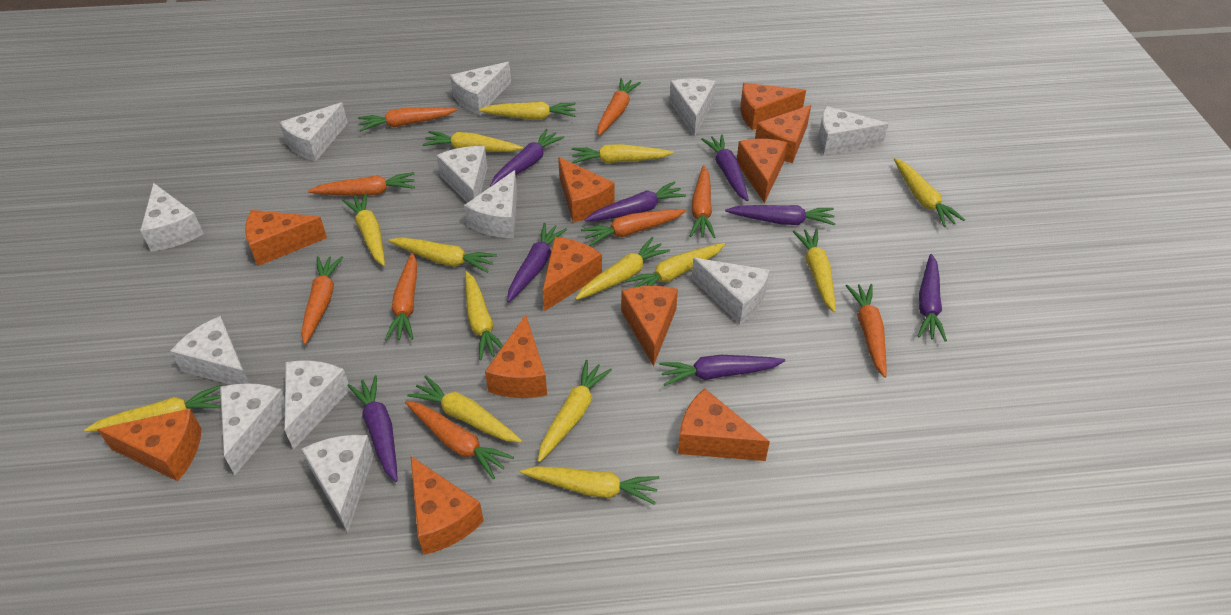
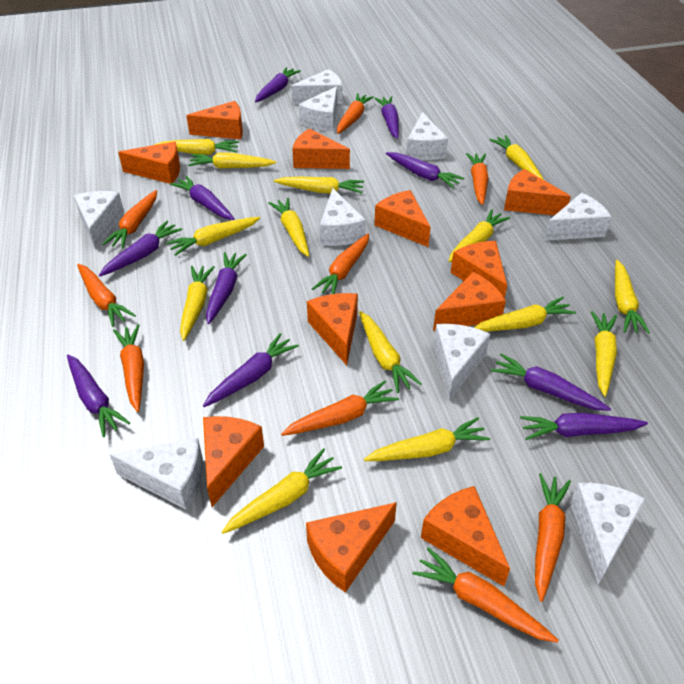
purple carrot: [348,375,398,482] [490,129,565,187] [507,223,567,302] [584,181,686,221] [659,355,785,386] [701,134,749,201] [725,205,835,226] [918,254,947,341] = 8 -> [67,354,130,437] [99,221,183,277] [170,176,235,220] [203,333,299,407] [206,252,247,324] [255,67,301,102] [375,96,399,139] [386,152,464,189] [491,353,611,411] [520,413,648,440] = 10
white cheese: [140,183,204,251] [170,316,250,385] [220,383,285,475] [279,103,348,161] [285,361,351,450] [302,435,374,533] [437,146,487,203] [450,62,511,115] [464,170,517,238] [670,78,715,137] [692,258,769,324] [818,106,889,155] = 12 -> [74,191,124,249] [110,438,203,510] [291,69,342,105] [299,86,337,132] [320,188,366,246] [406,112,448,160] [434,324,490,400] [544,193,612,241] [570,483,646,585] = 9

